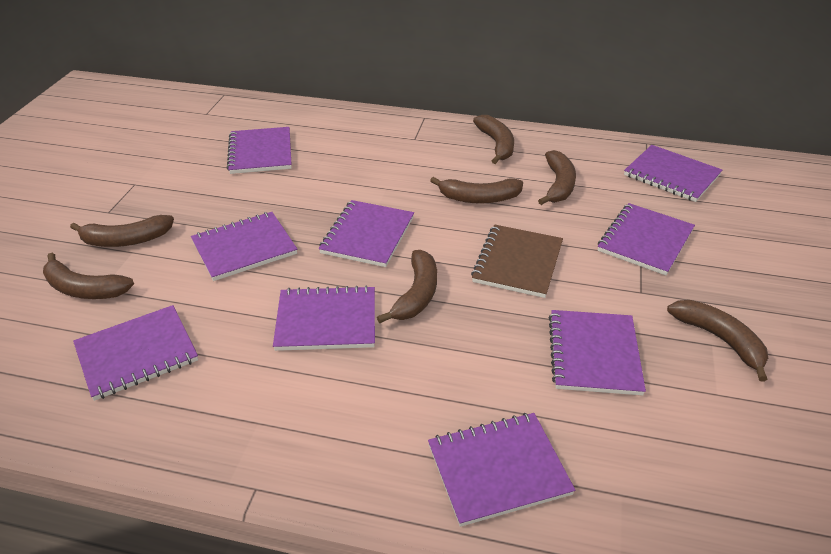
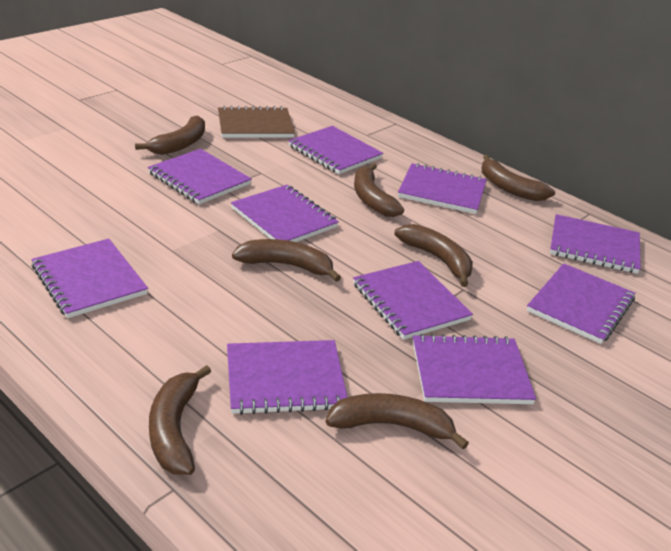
purple notebook: [73,305,198,401] [191,212,297,281] [227,127,292,174] [273,285,375,351] [319,200,414,267] [428,413,575,527] [549,310,646,396] [598,203,695,275] [624,145,722,202] = 9 -> [31,239,148,318] [148,149,252,204] [227,340,347,415] [231,185,339,242] [288,126,383,174] [353,261,473,340] [398,163,487,214] [413,334,536,404] [527,263,635,344] [550,214,641,274] = 10

